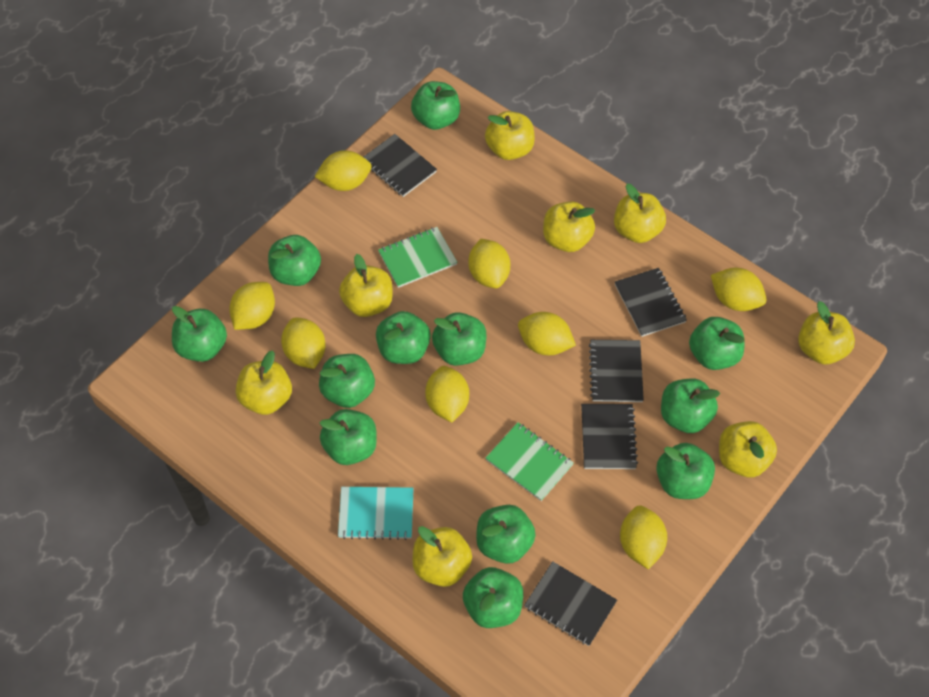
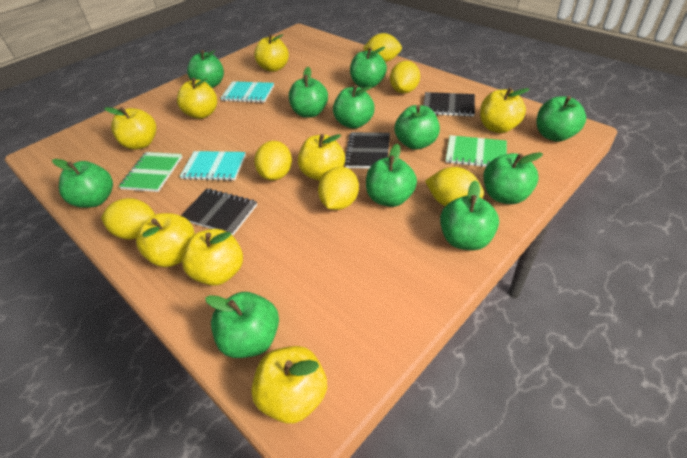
black notebook: [364,134,437,197] [524,561,617,646] [581,404,638,469] [588,340,644,402] [615,268,687,337] = 5 -> [181,189,257,235] [344,132,390,169] [423,92,475,117] = 3
green apple: [172,306,227,362] [268,235,321,286] [319,354,375,408] [320,409,377,465] [376,311,431,364] [411,81,460,130] [432,312,487,366] [463,567,523,628] [476,505,536,564] [656,443,715,499] [661,378,720,433] [689,317,745,370] = 12 -> [52,159,113,208] [187,50,224,88] [205,292,279,358] [289,67,328,118] [333,85,375,129] [350,47,387,88] [366,144,417,207] [394,105,440,150] [440,180,499,250] [483,152,543,204] [536,96,586,142] = 11
turquoise notebook: [338,487,414,540] = 1 -> [180,151,246,181] [221,81,274,103] = 2
yellow lemon: [229,282,275,330] [281,317,326,369] [314,150,372,191] [425,366,469,423] [468,239,510,288] [518,312,576,355] [620,505,667,569] [711,268,766,311] = 8 -> [101,198,155,240] [254,141,292,181] [318,167,359,210] [363,33,402,62] [390,61,420,93] [425,167,484,206] = 6

